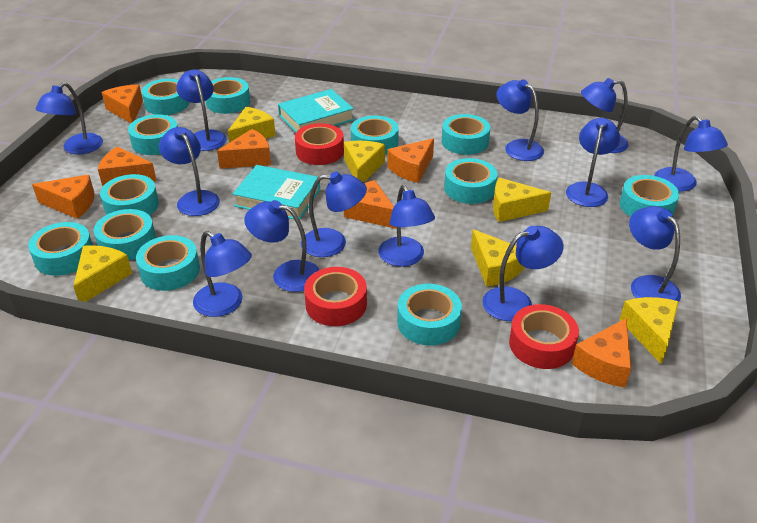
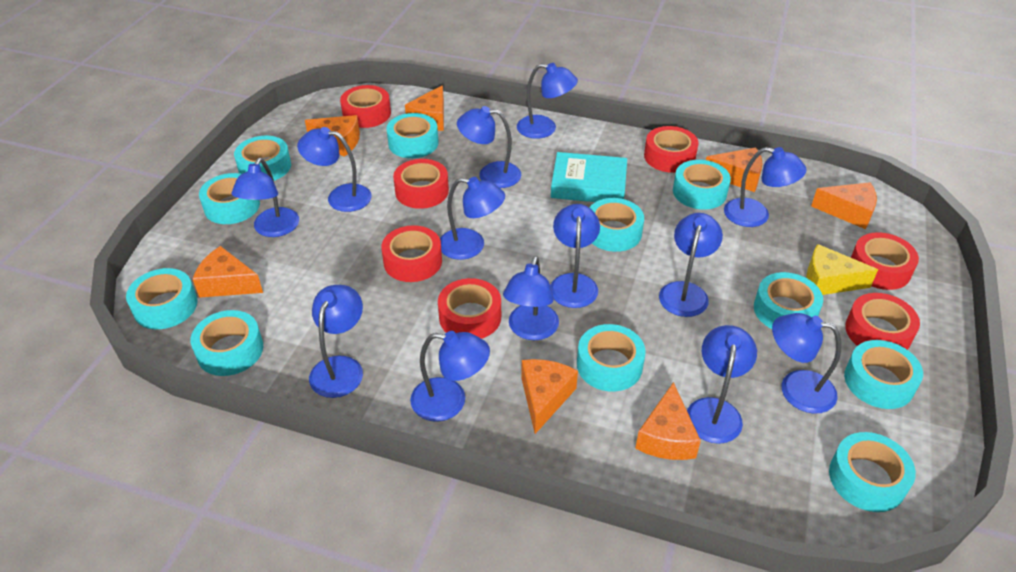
red tape: [295,123,344,165] [304,267,367,326] [509,304,579,369] = 3 -> [340,85,391,128] [381,225,442,282] [393,159,449,209] [438,278,501,339] [644,126,699,173] [845,293,920,350] [851,232,919,290] = 7
turquoise book: [233,165,320,220] [278,89,354,132] = 2 -> [551,152,627,202] = 1
turquoise tape: [28,222,93,276] [94,209,156,260] [100,174,159,215] [128,114,178,155] [136,235,200,291] [142,79,190,115] [206,77,250,114] [351,116,399,155] [397,284,462,346] [442,114,490,155] [444,158,497,204] [620,175,679,217] = 12 -> [126,268,198,329] [191,310,263,376] [199,173,260,224] [234,136,291,181] [386,113,439,158] [577,324,646,392] [589,198,644,252] [673,160,731,210] [754,272,823,329] [829,432,916,512] [844,340,923,409] = 11
yellow cheese: [73,245,132,302] [228,107,276,143] [344,141,385,183] [471,229,525,287] [493,178,551,222] [620,297,679,364] = 6 -> [806,244,878,295] = 1

